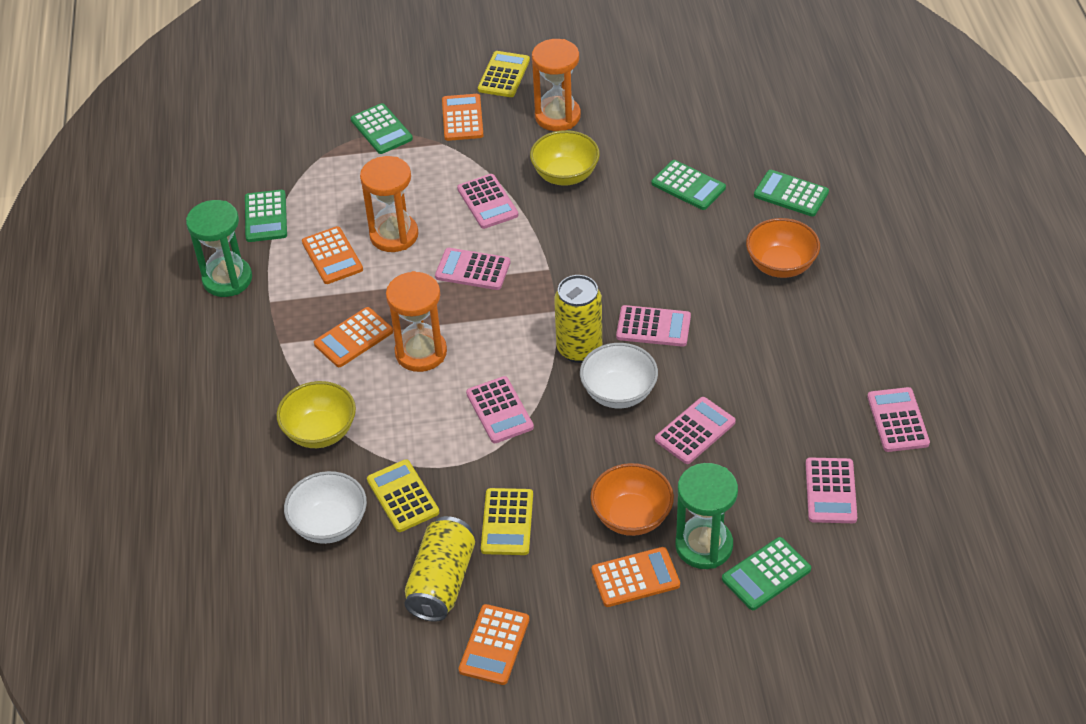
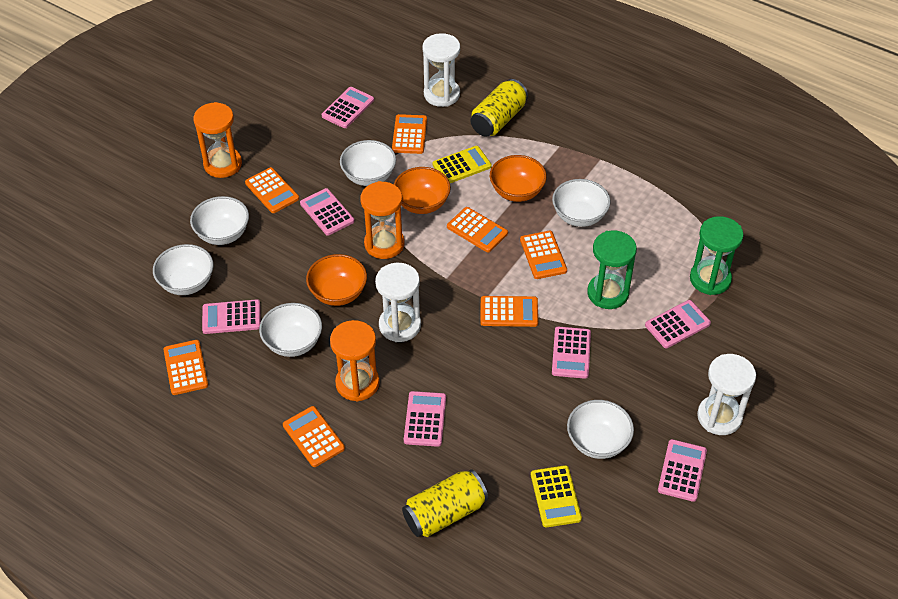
green calculator: [245,190,287,242] [351,103,413,154] [652,160,726,210] [722,537,811,610] [754,170,829,217] = 5 -> none = 0
orange bowl: [590,463,674,536] [746,218,820,278] = 2 -> [306,254,367,306] [394,167,451,214] [490,155,547,202] = 3
orange calculator: [302,226,363,284] [314,307,393,367] [442,94,484,141] [459,604,530,685] [591,547,680,607] = 5 -> [163,340,208,395] [245,167,299,213] [283,406,345,467] [392,114,427,154] [447,207,508,253] [481,296,538,327] [520,231,567,279] = 7
white bowl: [284,471,367,544] [580,343,658,408] = 2 -> [153,244,213,295] [190,196,249,245] [259,303,322,357] [340,140,396,186] [552,179,610,227] [567,400,634,459] = 6
white hourglass: none = 0 -> [375,263,421,342] [422,33,460,107] [697,354,756,435] = 3
yellow bowl: [277,381,356,448] [530,130,600,186] = 2 -> none = 0
yellow calculator: [367,459,439,532] [478,51,530,97] [481,488,533,555] = 3 -> [432,146,492,183] [531,465,582,527] = 2

